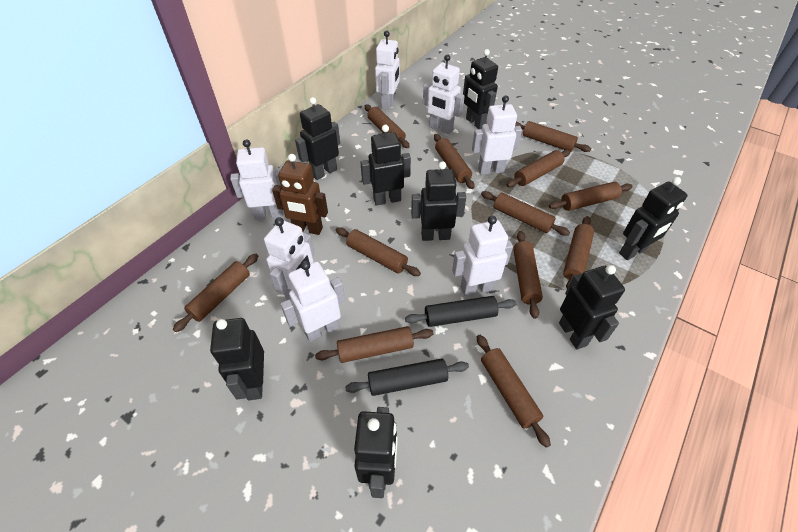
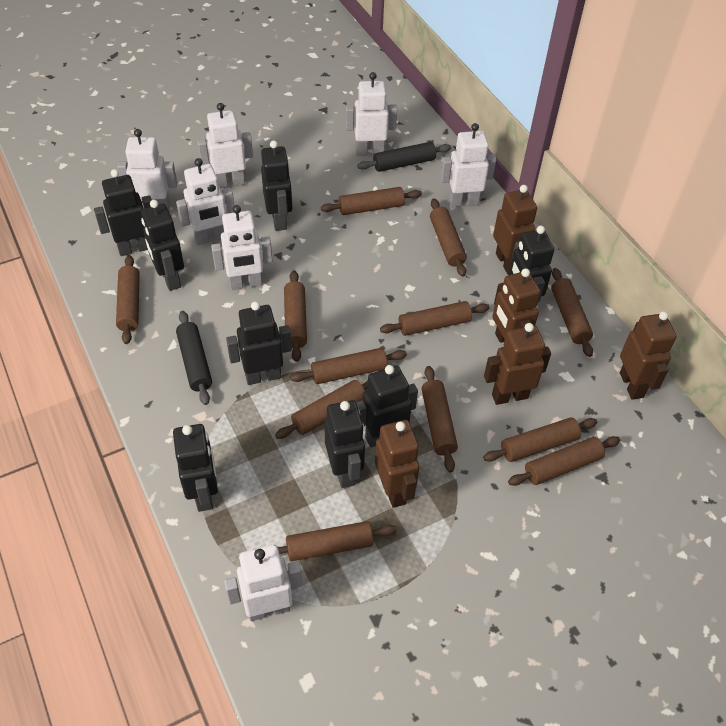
brown robot: [272,154,328,235] = 1 -> [375,420,420,508] [484,323,551,405] [492,268,541,343] [493,185,537,275] [620,311,677,400] = 5

